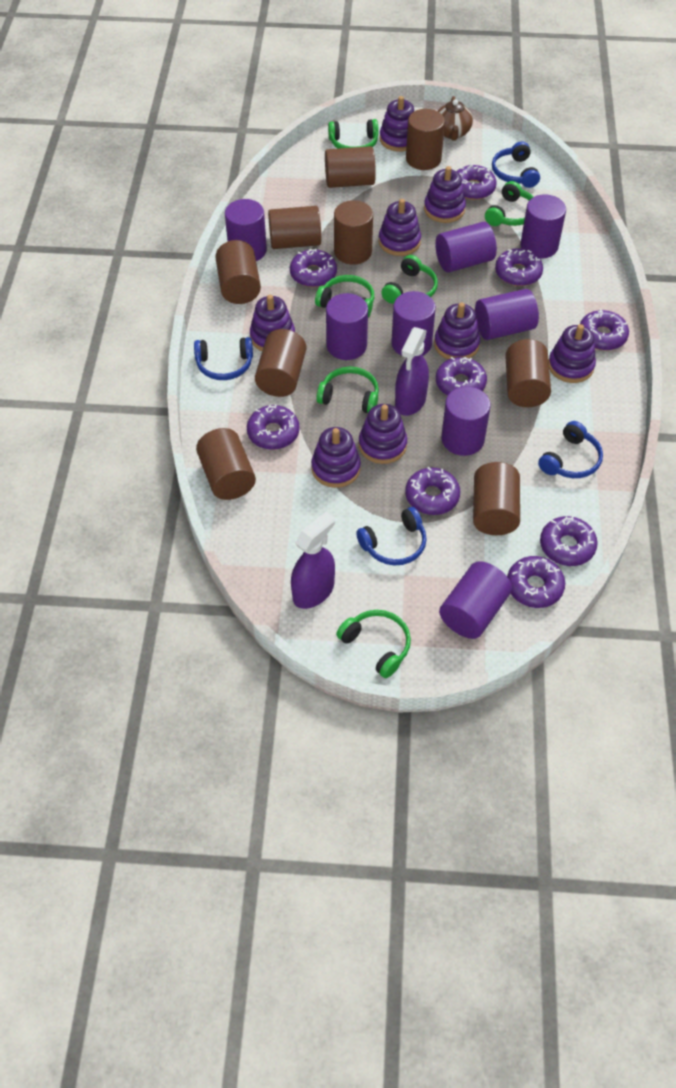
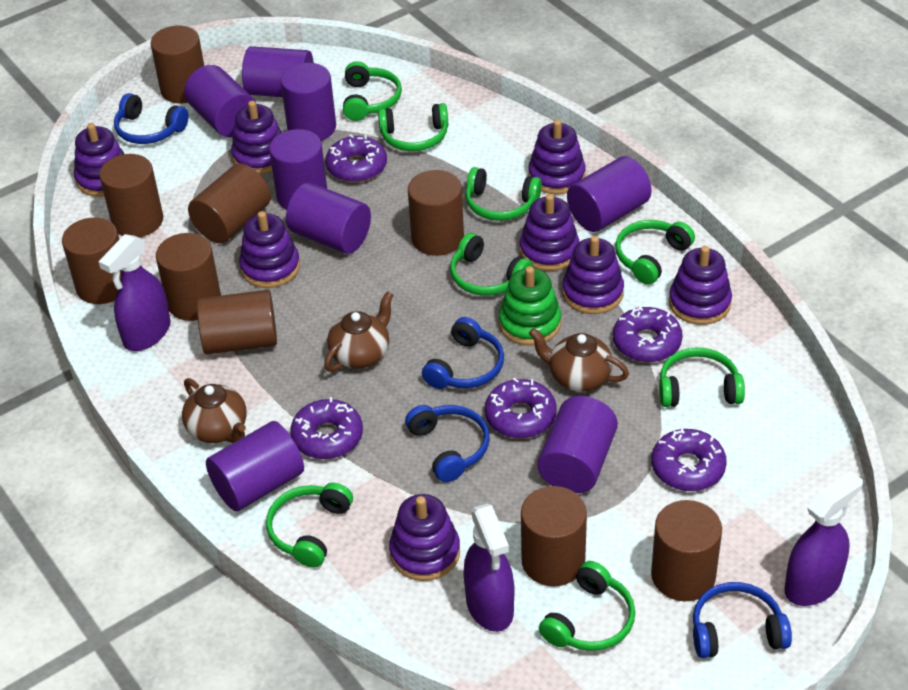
brown teapot: [438,96,473,140] = 1 -> [182,378,247,443] [324,291,393,372] [529,328,629,391] = 3
green headphones: [315,275,374,318] [316,367,379,413] [328,119,379,149] [336,610,411,678] [381,255,438,304] [485,181,533,226] = 6 -> [266,483,353,567] [343,61,402,121] [378,103,448,151] [450,233,533,296] [466,167,542,221] [539,561,635,651] [615,220,695,284] [659,347,745,407] = 8
green stacking toy: none = 0 -> [499,266,561,346] = 1
purple donut: [247,404,300,450] [290,248,337,287] [405,467,460,515] [436,357,487,396] [457,164,497,200] [495,248,543,286] [507,556,565,608] [540,516,598,566] [580,309,629,350] = 9 -> [290,397,363,459] [325,134,387,182] [485,378,557,438] [613,306,683,362] [651,428,727,491] = 5
purple spray bottle: [291,512,335,609] [395,327,429,416] = 2 -> [99,234,171,351] [464,503,514,632] [784,471,863,606] = 3

